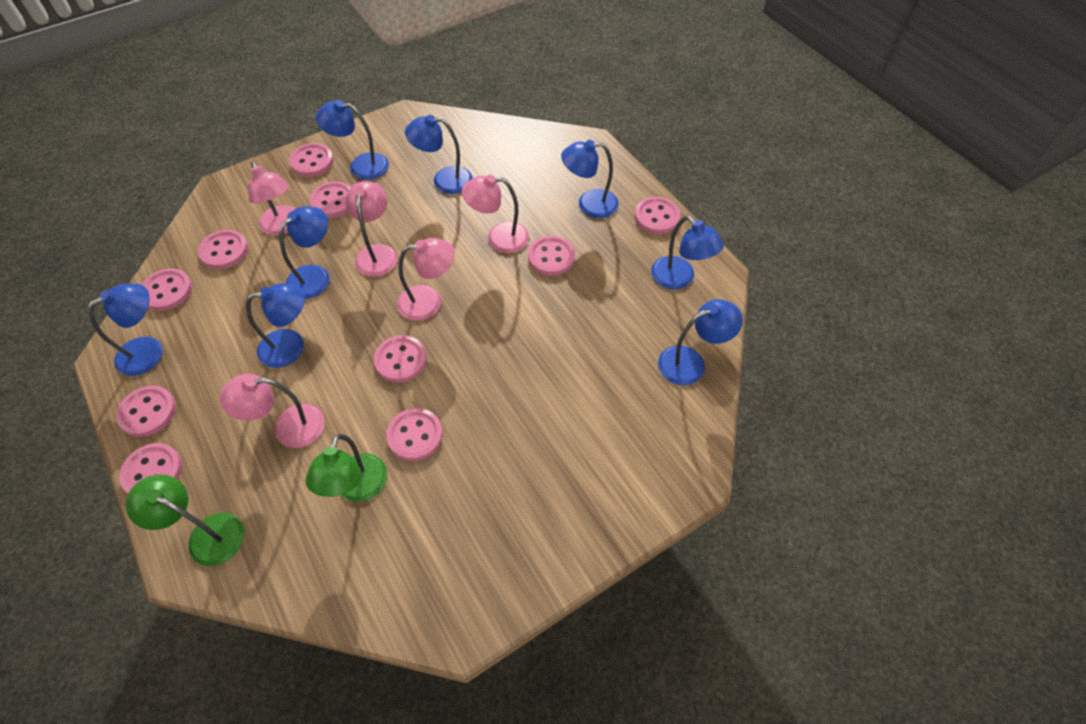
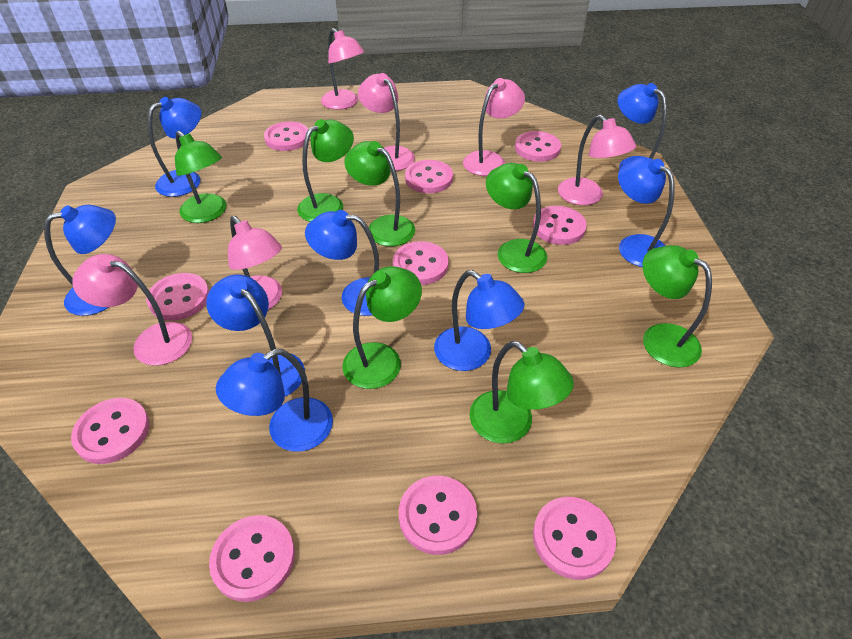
green lamp: [125,474,244,566] [306,434,387,502] = 2 -> [175,131,227,223] [297,119,354,222] [342,266,422,389] [344,141,415,246] [469,341,574,444] [486,163,547,273] [642,245,712,367] = 7
pink lamp: [219,374,325,448] [248,161,295,236] [345,181,397,277] [397,238,455,321] [462,175,529,253] = 5 -> [72,254,192,366] [228,216,282,310] [321,28,364,110] [358,73,415,171] [463,78,525,176] [558,115,636,205] = 6

